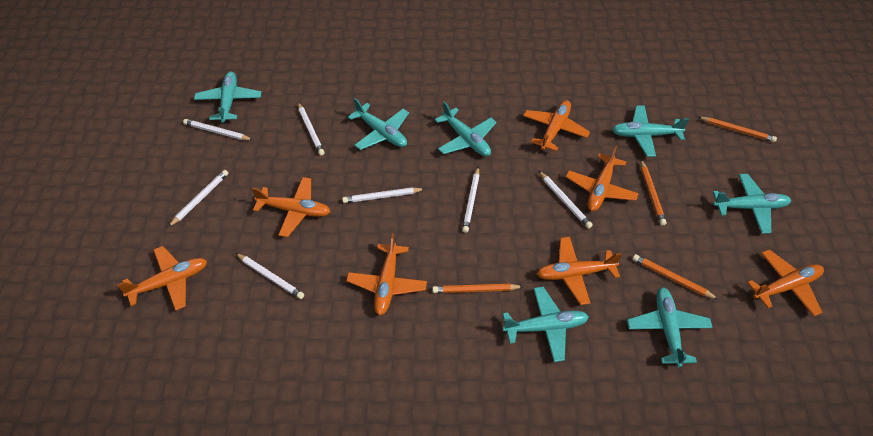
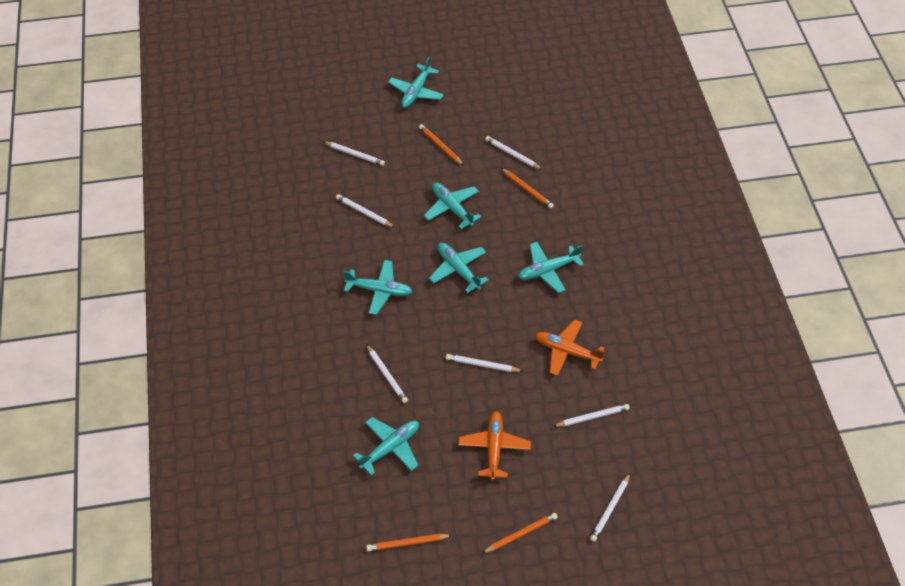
orange plane: [117,246,207,311] [252,177,331,237] [346,233,427,316] [523,100,590,151] [537,237,622,305] [566,146,639,211] [747,249,824,316] = 7 -> [458,411,531,480] [535,320,605,376] = 2
turquoise plane: [194,71,262,123] [348,98,409,150] [435,101,497,156] [502,287,589,362] [612,106,689,157] [627,287,713,367] [713,174,791,234] = 7 -> [343,260,413,315] [353,417,419,476] [388,57,444,108] [424,182,481,229] [429,243,489,293] [518,242,584,293] = 6

